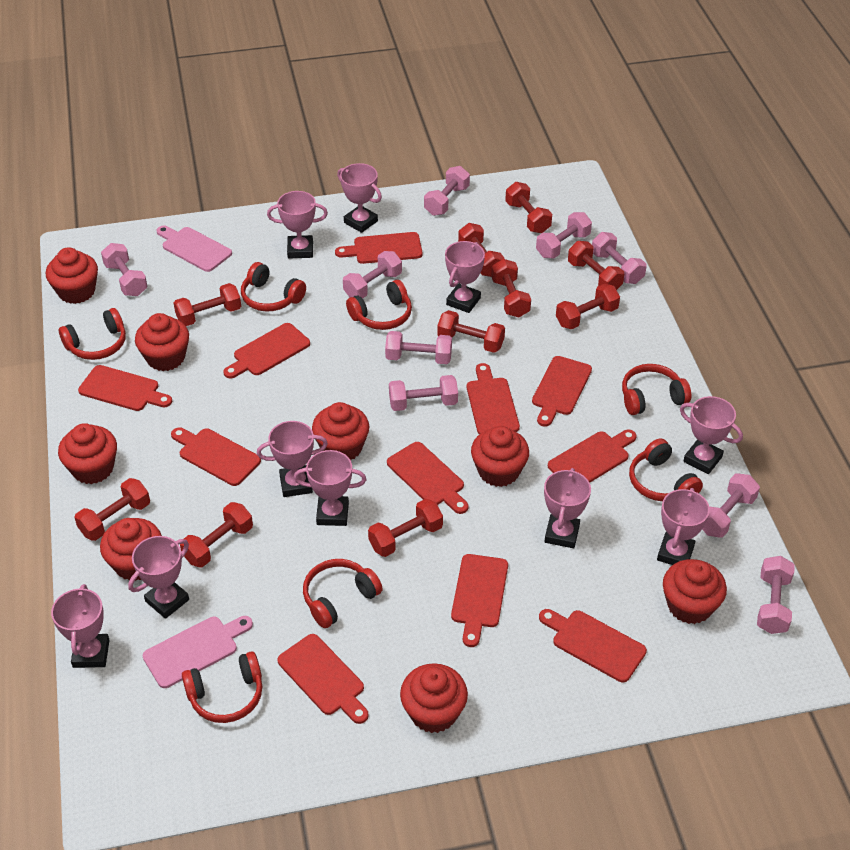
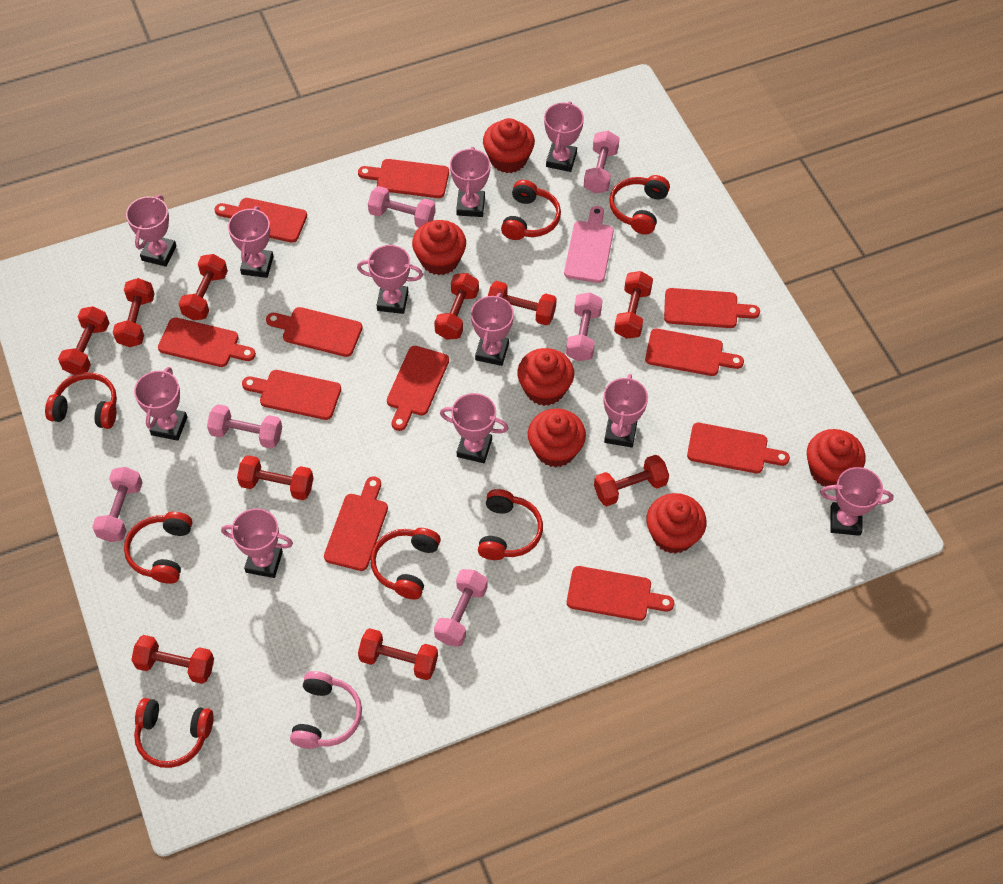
pink cutting board: [143,616,253,688] [156,225,232,272] = 2 -> [564,206,614,283] = 1
pink dumbbell: [101,243,148,296] [343,251,402,299] [385,331,452,364] [389,375,458,411] [424,166,470,216] [536,212,592,258] [592,232,646,284] [702,473,760,538] [757,556,795,634] = 9 -> [92,467,143,542] [207,404,282,449] [368,186,436,227] [434,569,488,647] [566,292,603,361] [584,131,619,194] = 6
pink headphones: none = 0 -> [290,671,362,749] = 1
pink trophy: [51,584,110,668] [128,536,189,619] [257,421,328,497] [267,191,328,258] [294,450,366,526] [337,163,382,233] [445,241,485,313] [544,468,591,548] [657,488,710,565] [680,396,743,474] = 10 -> [126,195,177,267] [134,367,187,441] [221,508,293,578] [228,206,274,278] [357,245,423,314] [440,393,508,463] [450,147,490,217] [471,293,514,366] [544,101,584,172] [603,374,648,447] [820,467,893,536] = 11
red cupcake: [46,247,98,304] [58,423,117,484] [100,518,162,581] [135,313,189,371] [312,402,369,460] [400,663,468,733] [471,426,529,487] [663,559,727,624] = 8 -> [412,220,466,275] [483,118,535,173] [517,348,574,406] [528,408,586,467] [646,493,707,554] [807,429,866,486] = 6

